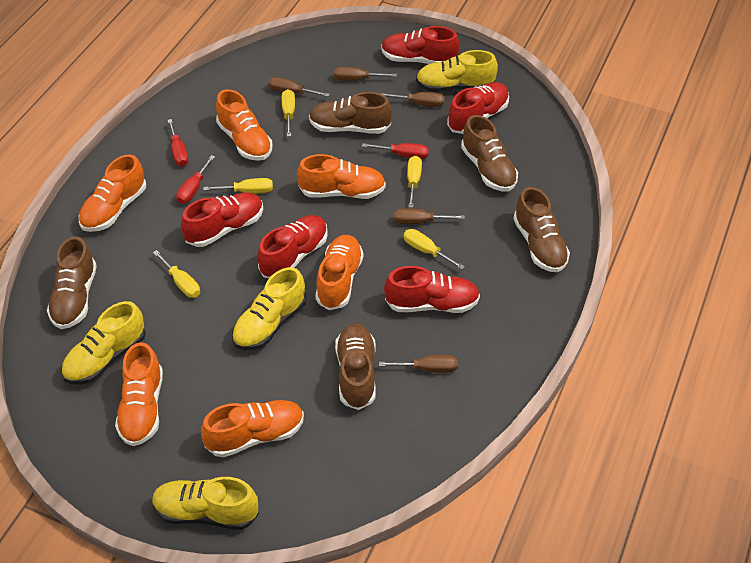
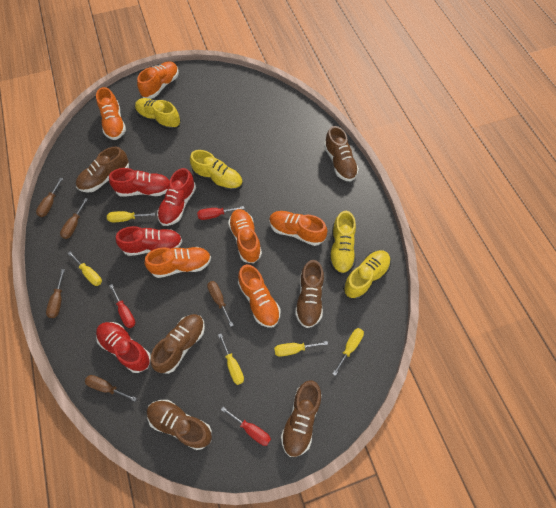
brown shoe: [47,236,97,329] [309,92,392,134] [335,324,376,410] [461,115,518,191] [513,187,570,273] = 5 -> [76,147,129,192] [147,400,212,450] [150,314,205,374] [281,380,322,457] [295,260,324,328] [324,126,359,181] = 6
red shoe: [181,192,263,247] [257,215,328,278] [381,26,460,64] [384,266,480,313] [447,82,509,134] = 5 -> [96,322,151,373] [109,168,170,196] [116,226,183,256] [157,168,196,226] = 4

